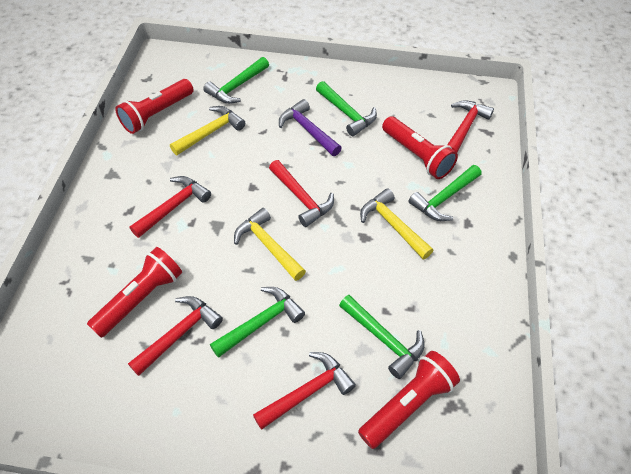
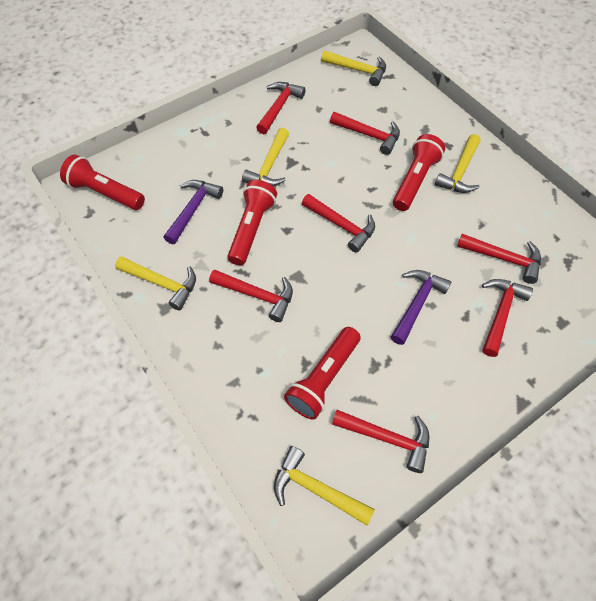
green hammer: [203,57,269,104] [210,287,305,358] [316,81,377,136] [339,295,425,379] [409,165,481,221] = 5 -> none = 0
purple hammer: [279,99,342,156] = 1 -> [164,180,223,244] [391,270,452,345] = 2
red hammer: [128,296,223,376] [129,176,211,238] [253,352,356,430] [269,160,334,227] [447,100,494,152] = 5 -> [209,269,293,322] [256,82,306,134] [302,194,375,253] [330,112,400,155] [332,410,429,473] [457,234,541,284] [482,279,533,357] = 7
yellow hammer: [170,106,245,155] [234,208,306,281] [360,188,433,259] = 3 -> [115,256,196,310] [242,128,289,187] [274,446,375,526] [321,50,386,86] [435,134,481,193] = 5

